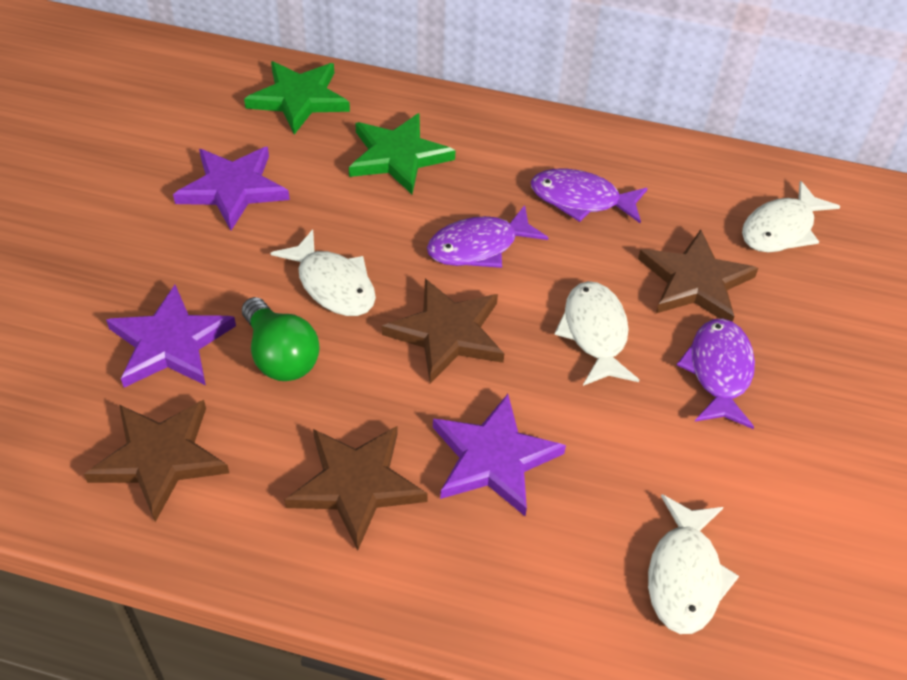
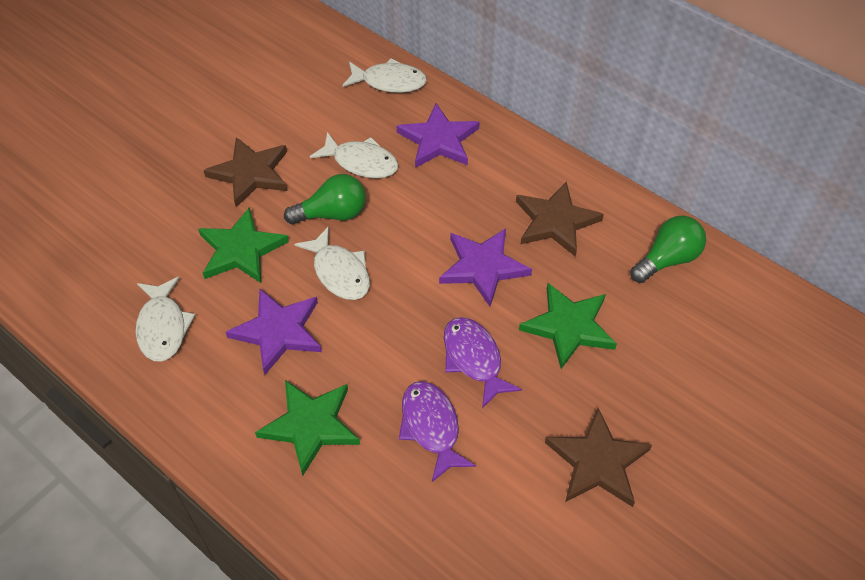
brown star: [84,400,229,522] [285,426,428,551] [382,279,504,383] [638,229,758,322] = 4 -> [203,137,287,207] [516,182,604,257] [545,408,652,507] = 3
green light bulb: [242,297,320,381] = 1 -> [284,174,366,225] [630,216,706,283] = 2
green star: [244,61,350,135] [349,113,456,194] = 2 -> [198,207,289,283] [255,380,360,476] [519,283,617,369] = 3
purple fish: [427,205,548,268] [531,169,648,223] [677,318,755,429] = 3 -> [399,381,476,482] [444,317,522,408] = 2

